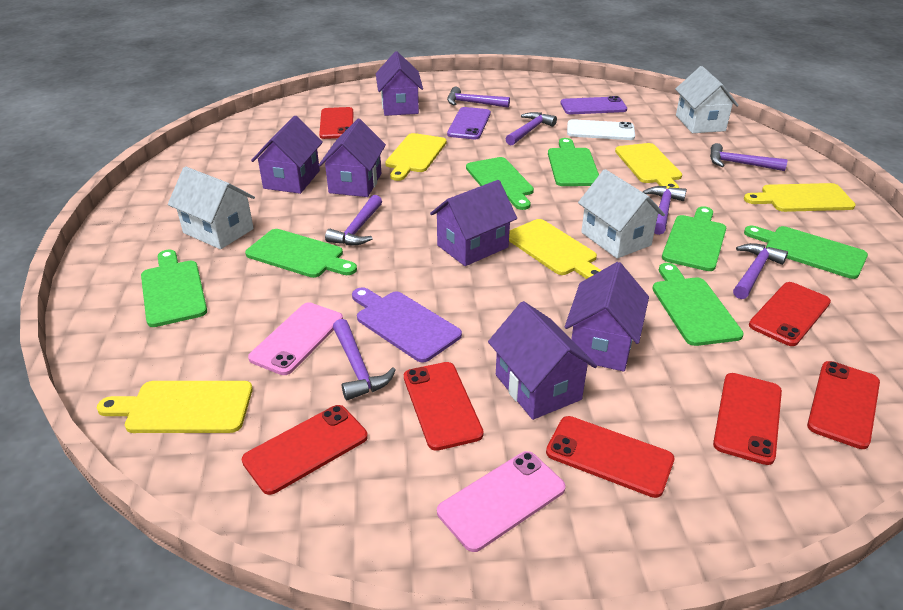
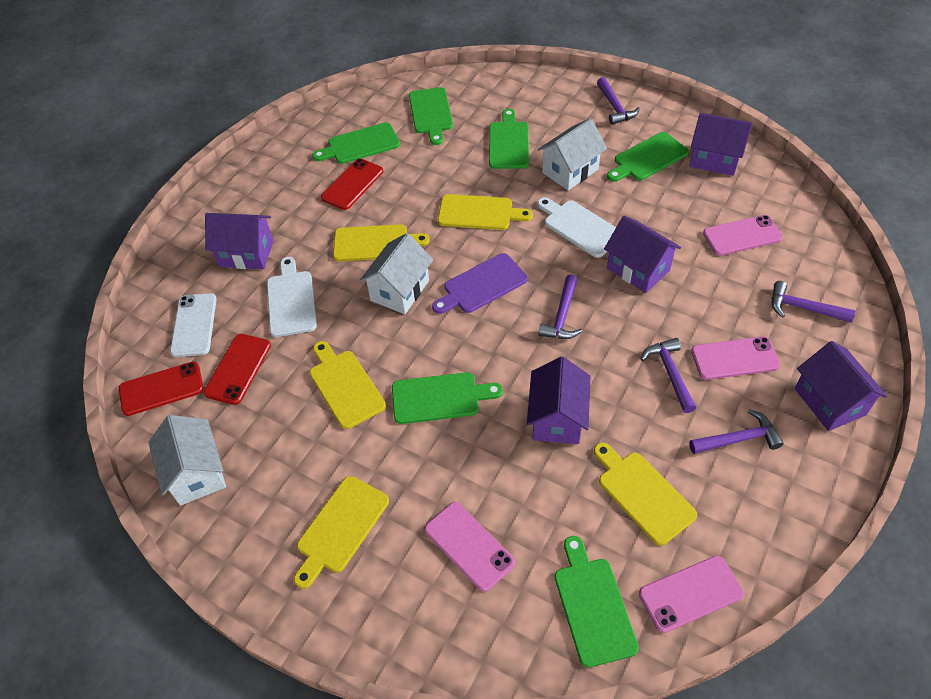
green cutting board: [141,250,207,327] [245,229,357,278] [466,157,534,210] [548,138,599,186] [652,263,744,346] [662,206,726,271] [744,226,868,279] = 7 -> [312,122,400,164] [392,372,503,424] [409,87,453,145] [489,109,529,169] [555,536,639,668] [607,132,689,182] = 6
pink phone: [248,302,343,375] [437,451,566,552] = 2 -> [425,502,515,592] [639,556,744,633] [691,336,780,380] [703,215,783,256] = 4
purple hammer: [325,195,382,245] [333,319,396,400] [447,87,510,108] [506,112,557,146] [643,186,687,235] [710,143,788,171] [733,243,788,299] = 7 -> [538,275,583,339] [597,77,640,125] [641,338,696,413] [689,409,784,454] [772,281,855,322] = 5
purple house: [251,116,323,194] [319,119,386,197] [376,51,423,116] [430,180,517,266] [488,301,597,420] [565,262,649,372] = 6 -> [205,213,273,269] [527,357,591,444] [604,216,681,293] [690,113,752,176] [795,341,887,431] = 5
purple phone: [447,107,491,139] [561,96,627,114] = 2 -> none = 0
red phone: [242,405,368,495] [319,107,353,139] [404,362,484,451] [546,416,674,498] [713,373,782,465] [749,282,831,346] [807,361,880,449] = 7 -> [119,361,204,416] [204,334,271,405] [321,159,383,210] = 3
white cutting board: none = 0 -> [267,257,317,337] [537,197,616,258] = 2

